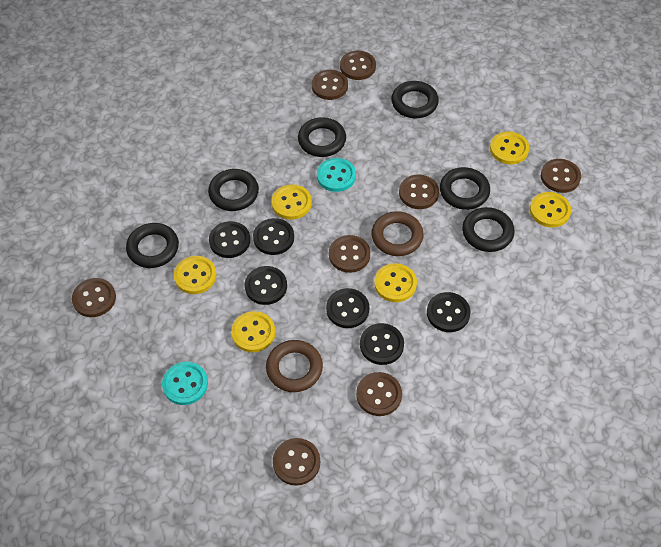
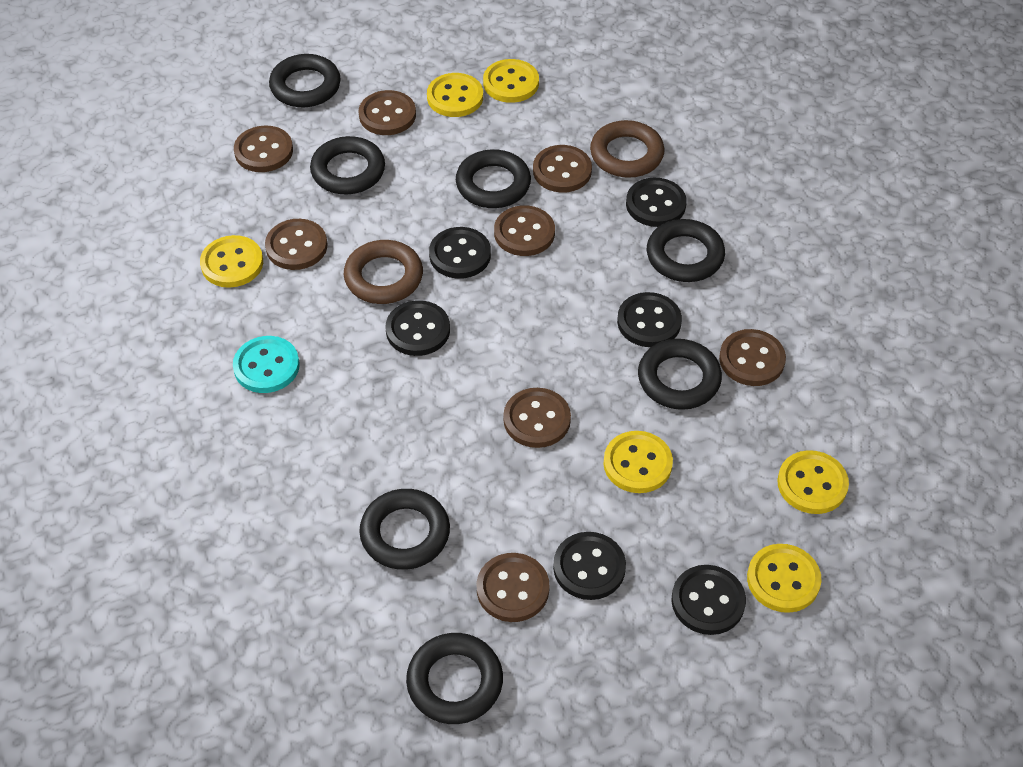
black ring: [126,223,179,268] [208,169,259,211] [298,117,346,157] [391,81,439,118] [440,167,490,210] [462,207,515,252] = 6 -> [269,54,341,107] [310,136,385,194] [359,489,450,570] [406,633,503,724] [456,149,531,208] [638,339,722,410] [647,219,725,282] = 7
turquoise button: [162,362,208,405] [317,158,356,192] = 2 -> [233,336,300,393] = 1

